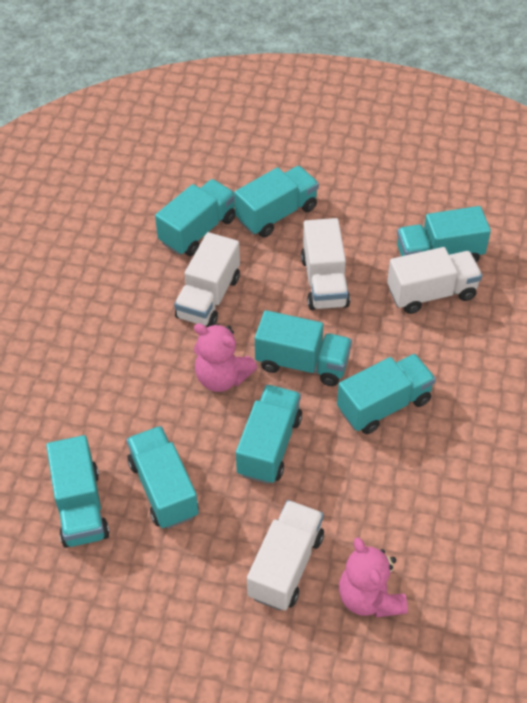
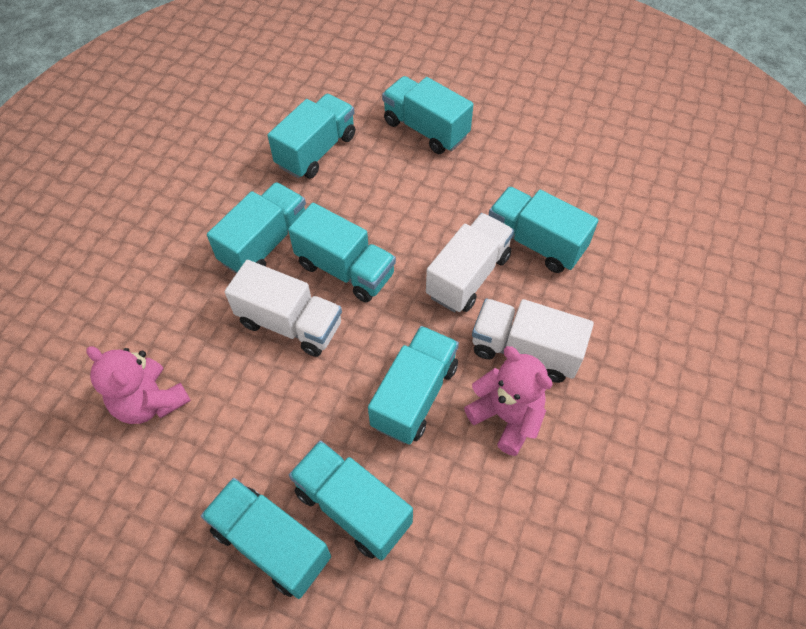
white truck: [174,232,240,327] [247,500,324,611] [301,218,350,310] [387,247,482,314] = 4 -> [225,260,342,357] [426,213,514,312] [472,299,594,383] = 3

